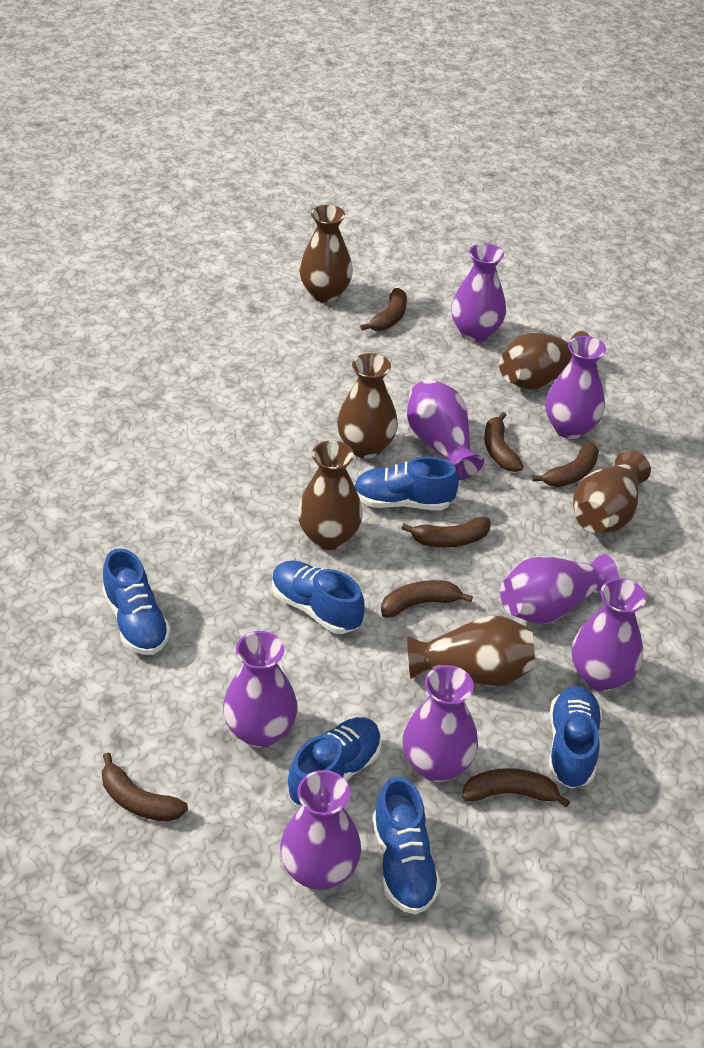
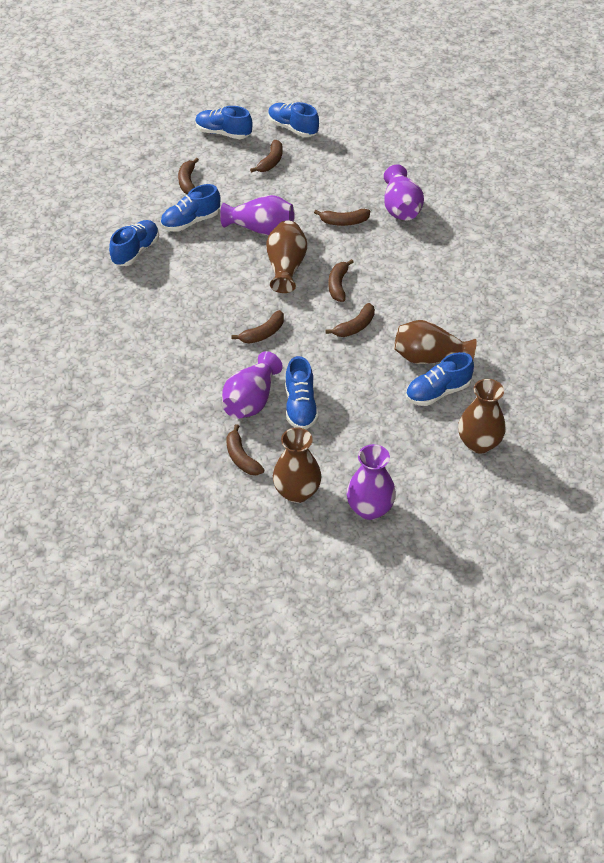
brown vase: [298,440,363,550] [299,205,353,303] [337,353,398,459] [407,616,535,687] [499,331,589,390] [573,450,651,533] = 6 -> [266,221,307,293] [273,427,321,503] [394,320,477,364] [458,379,506,454] = 4
purple vase: [223,631,298,748] [280,770,361,890] [403,665,478,782] [407,379,484,480] [451,243,506,342] [500,554,619,624] [545,336,606,439] [572,578,646,692] = 8 -> [220,195,294,236] [222,351,283,419] [346,444,396,520] [384,165,424,221] = 4

